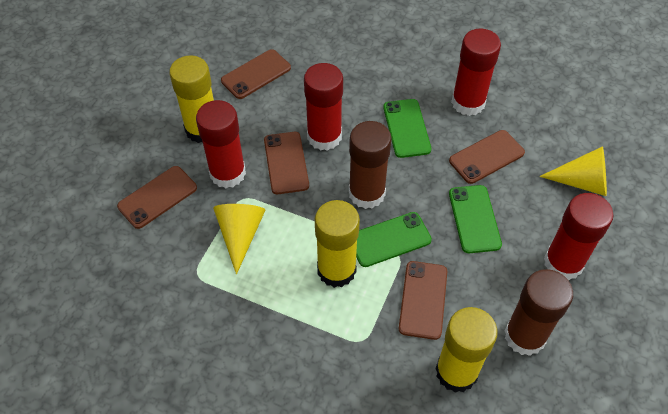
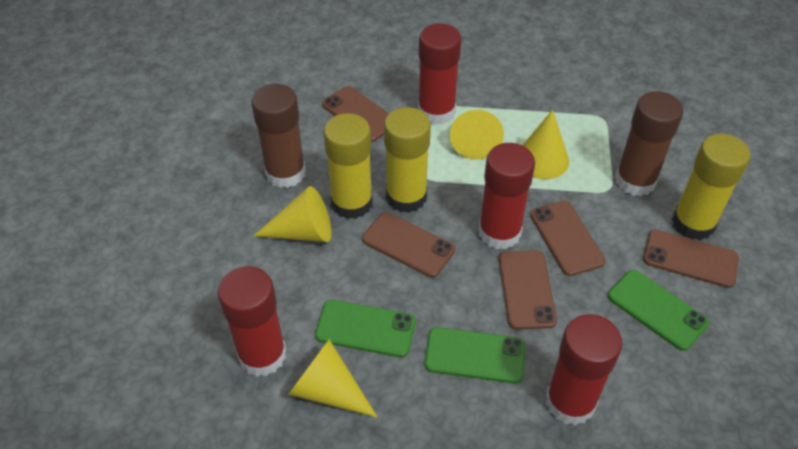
yellow cone: [213,204,265,274] [540,146,607,196] = 2 -> [254,186,331,242] [288,339,377,417] [450,110,504,160] [523,110,569,179] = 4

